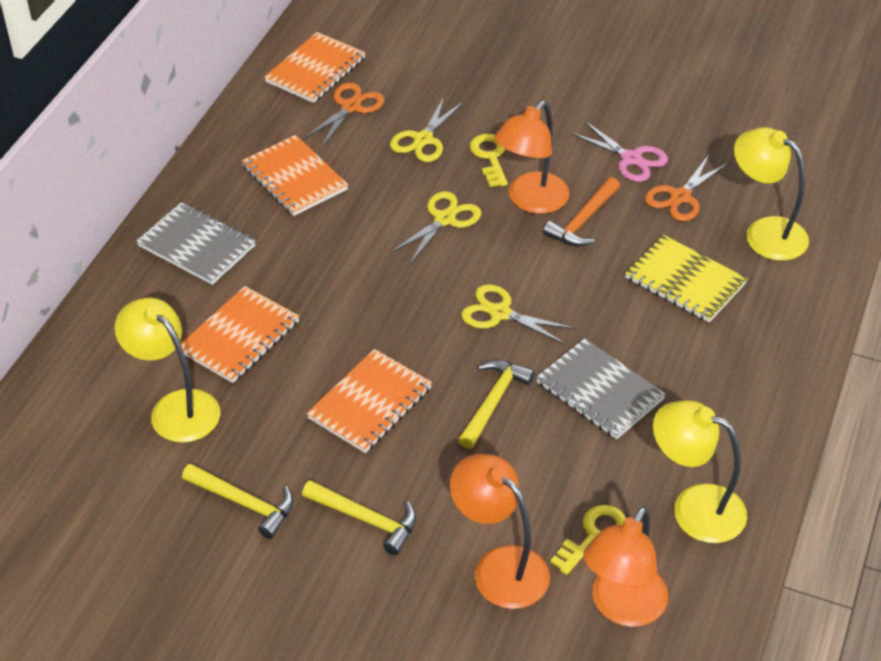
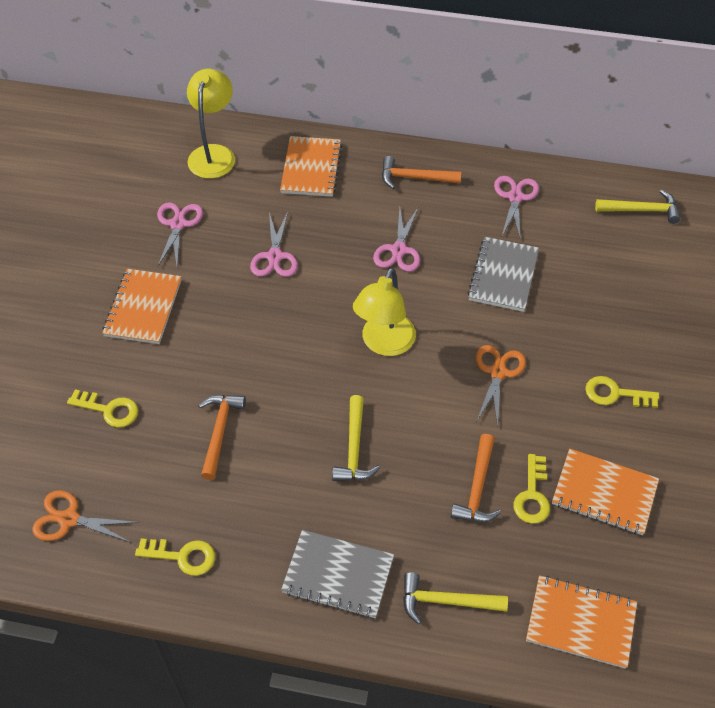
orange hammer: [543,177,620,247] = 1 -> [198,395,246,480] [382,156,461,189] [451,434,501,522] = 3
orange lamp: [450,454,550,609] [494,101,570,214] [583,506,668,627] = 3 -> none = 0
pink scissors: [570,121,668,182] = 1 -> [157,203,203,267] [250,212,298,277] [373,208,420,272] [494,176,539,241] = 4
yellow key: [470,134,508,187] [550,505,626,575] = 2 -> [67,389,138,428] [135,538,215,576] [513,454,550,524] [585,376,659,408] = 4
yellow lamp: [115,298,220,443] [653,400,747,543] [734,127,809,261] = 3 -> [187,69,235,179] [353,268,416,356] = 2
yellow notebook: [625,235,748,322] = 1 -> none = 0
yellow scissors: [390,97,464,162] [391,191,481,264] [461,284,576,345] = 3 -> none = 0

